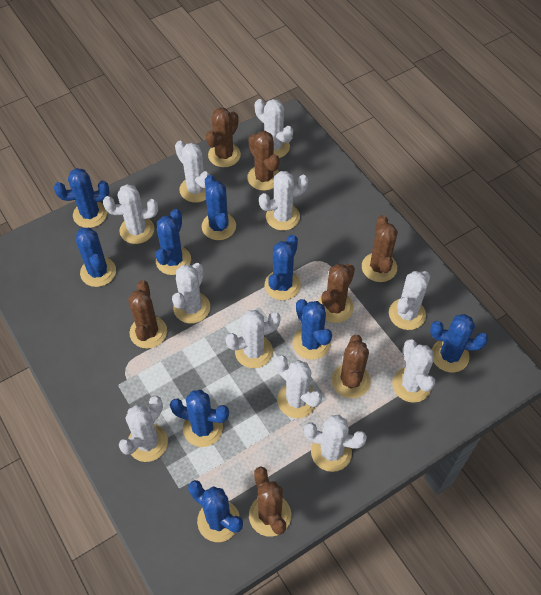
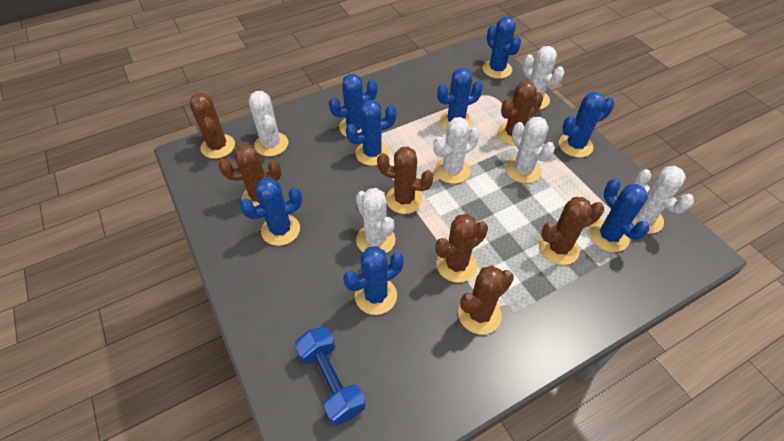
blue cactus: [54,168,110,228] [76,228,116,287] [156,209,191,275] [170,390,229,447] [188,480,243,542] [202,175,236,240] [265,235,301,300] [293,299,332,360] [430,314,488,372] = 9 -> [240,178,302,246] [329,74,378,137] [343,246,404,315] [346,100,397,166] [437,68,483,130] [483,16,521,79] [559,92,615,158] [589,178,650,252] = 8
blue dumbbell: none = 0 -> [295,327,366,426] = 1
white cactus: [103,184,158,244] [119,396,168,462] [172,263,210,324] [175,141,210,203] [226,310,281,368] [255,99,293,158] [259,171,308,231] [275,355,322,418] [304,415,367,472] [389,271,430,330] [392,339,435,403] = 11 -> [249,91,288,156] [356,188,395,253] [433,117,479,184] [506,117,555,183] [523,46,564,109] [632,166,694,234] = 6

